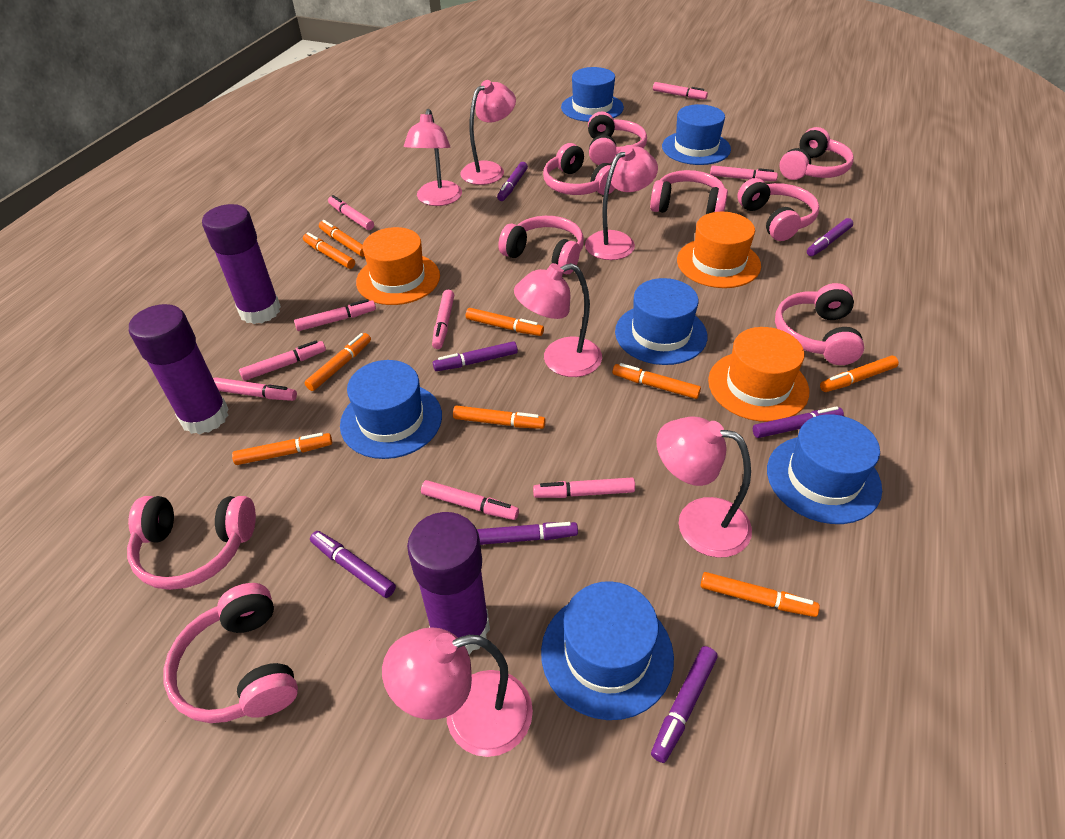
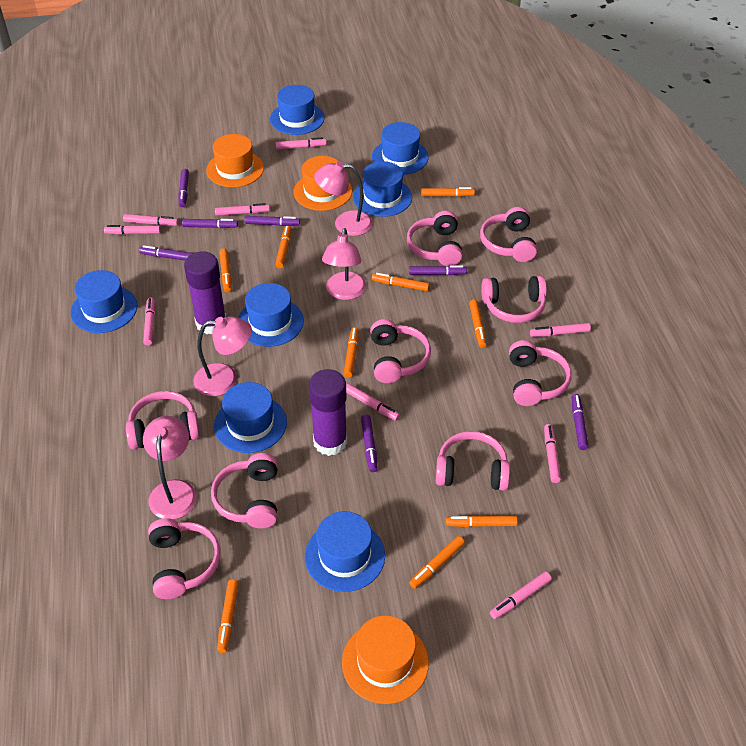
blue hat: [340,360,442,459] [541,581,674,720] [561,67,624,122] [615,278,708,365] [662,104,731,165] [767,414,882,524] = 6 -> [70,270,138,333] [214,382,287,453] [238,283,304,347] [270,85,324,135] [305,511,385,592] [353,161,412,217] [372,122,429,175] = 7
pink lamp: [382,628,533,757] [404,109,462,206] [460,80,516,185] [514,263,602,377] [585,145,658,260] [656,417,752,558] = 6 -> [143,416,197,519] [193,316,252,396] [314,161,373,236] [322,228,366,300] = 4
purple glue stick: [129,304,229,434] [202,204,281,324] [407,512,490,654] = 3 -> [184,251,226,334] [309,369,347,456] = 2

